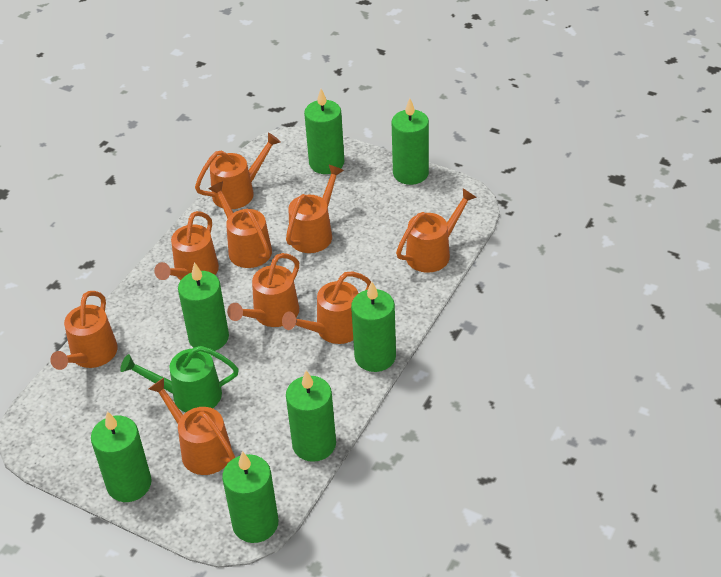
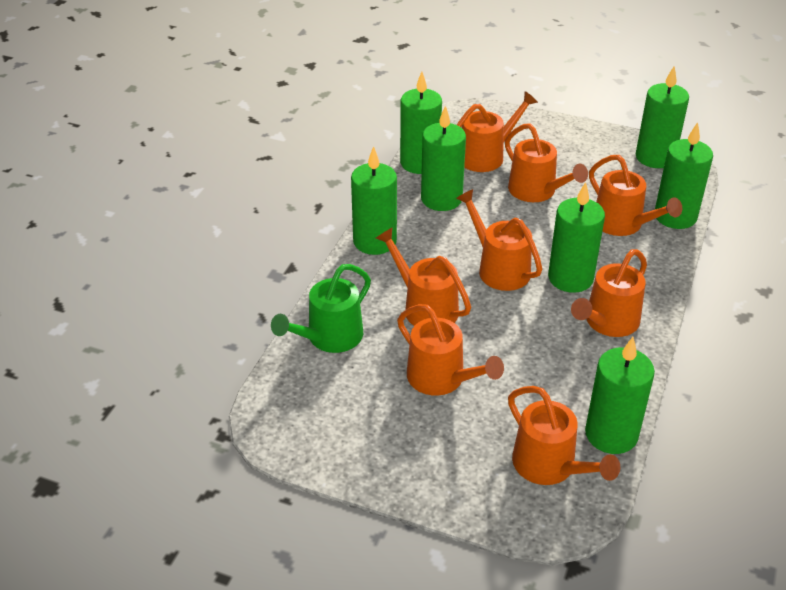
orange watering can: [50,291,118,370] [149,378,235,475] [154,211,219,280] [195,133,281,209] [209,181,272,268] [227,253,299,327] [282,271,371,344] [286,165,344,253] [396,188,477,273] = 9 -> [376,228,471,326] [397,304,504,396] [456,189,542,291] [457,91,538,172] [505,123,588,202] [508,386,620,485] [571,249,647,337] [589,155,682,236] = 8

